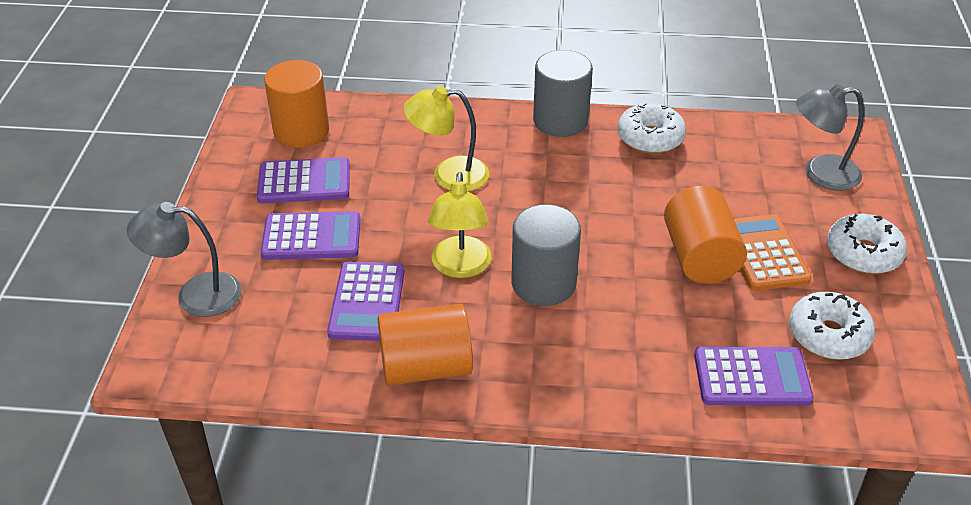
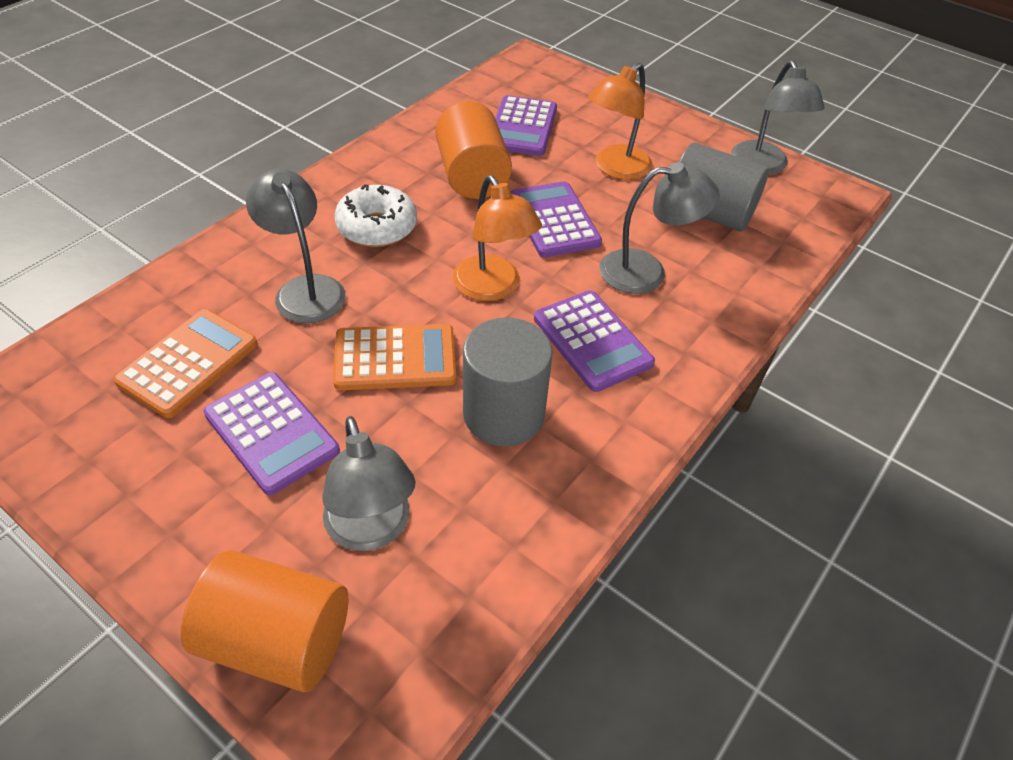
grey lamp: [127,202,241,317] [796,84,864,191] = 2 -> [246,169,346,323] [322,416,416,551] [600,162,720,294] [731,60,825,175] = 4
orange calculator: [734,214,812,291] = 1 -> [114,309,257,418] [333,324,456,390] = 2
orange cylinder: [264,60,329,148] [377,304,473,386] [664,186,747,284] = 3 -> [181,550,348,692] [435,101,512,199] = 2
orange lamp: none = 0 -> [453,175,542,301] [589,63,653,180] = 2
white donut: [618,103,686,154] [789,292,875,360] [827,214,907,274] = 3 -> [334,184,417,247] = 1
yellow lamp: [403,86,489,192] [428,172,491,278] = 2 -> none = 0

